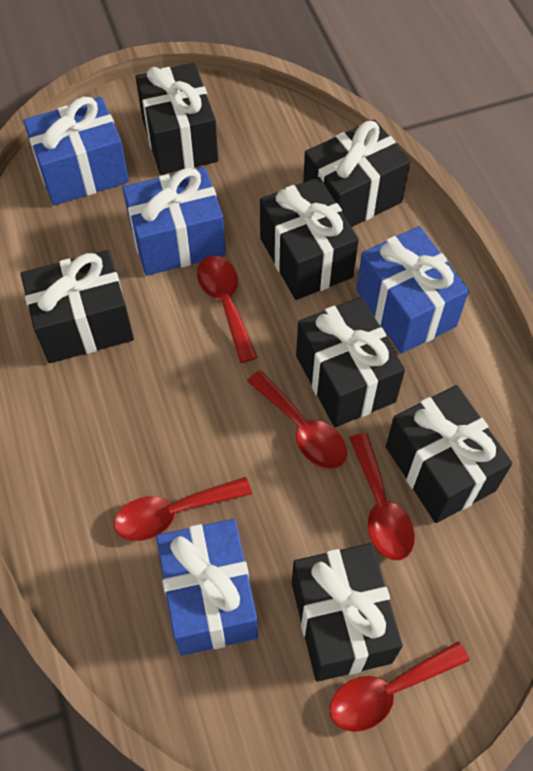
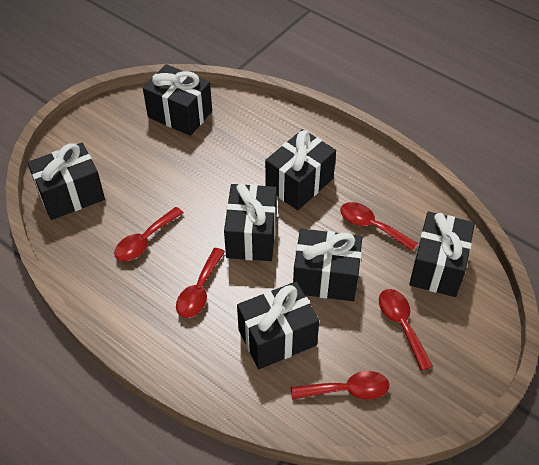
blue gift: [23,97,129,205] [123,167,226,276] [156,519,258,656] [356,226,469,354] = 4 -> none = 0

